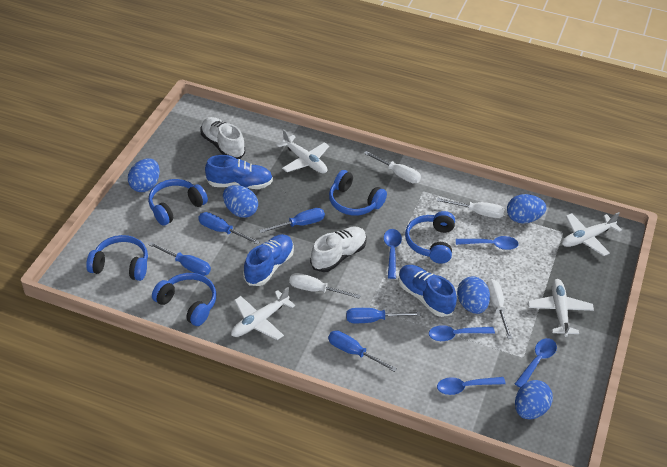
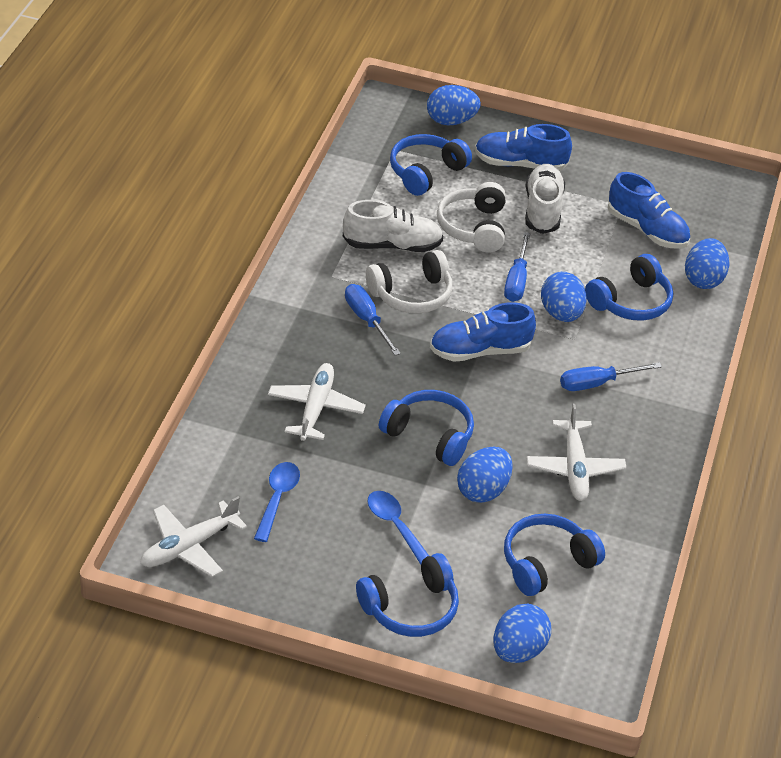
blue screwdriver: [149,242,211,276] [198,212,260,245] [259,208,325,233] [328,330,397,372] [346,308,421,323] = 5 -> [345,284,401,355] [504,232,530,302] [560,362,662,391] = 3
blue spoon: [384,229,402,279] [429,325,495,341] [437,377,506,395] [456,236,519,250] [515,338,557,388] = 5 -> [254,462,300,542] [367,491,429,564] = 2
white headphones: none = 0 -> [366,250,452,313] [437,182,506,252] = 2
white plane: [231,287,295,340] [276,129,329,174] [528,279,594,337] [562,212,622,256] = 4 -> [140,496,247,577] [268,363,366,441] [526,404,626,501] = 3
white screwdriver: [289,273,361,298] [364,151,421,183] [437,198,504,218] [486,279,512,339] = 4 -> none = 0

